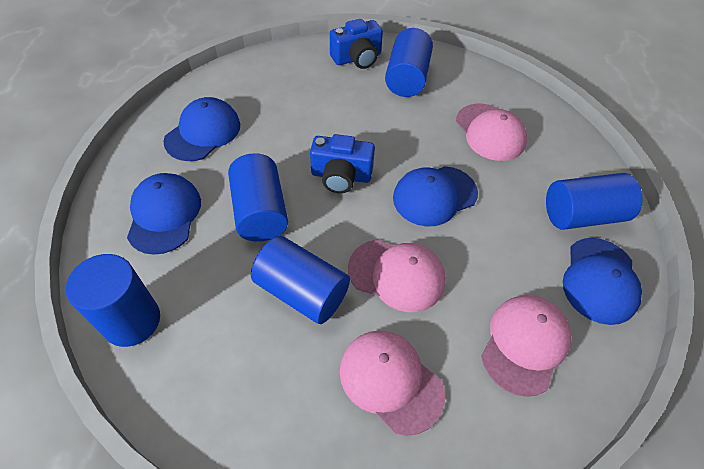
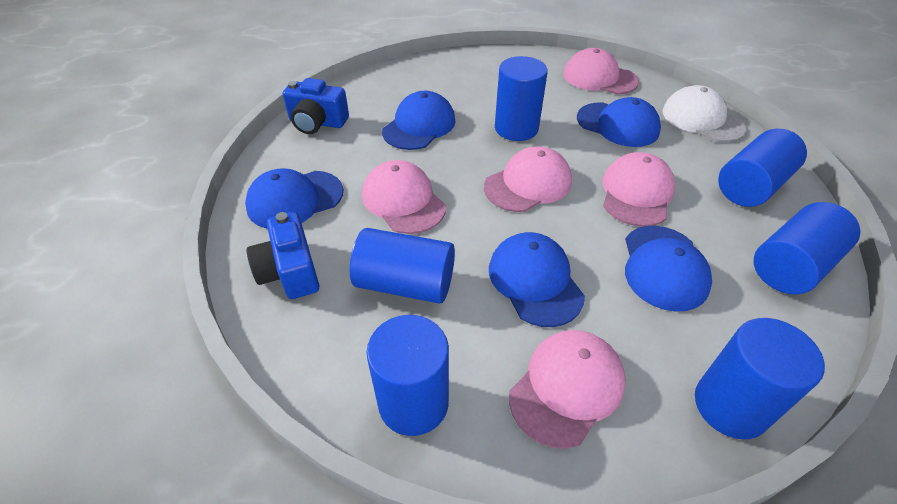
blue cap: [127,173,201,255] [163,97,240,161] [393,166,478,227] [563,238,642,325] = 4 -> [245,168,343,229] [382,91,456,150] [489,232,585,327] [577,97,661,147] [625,226,712,312] = 5
blue cylinder: [66,254,160,347] [228,153,288,242] [251,236,350,324] [385,28,433,97] [546,173,643,230] = 5 -> [350,228,455,304] [367,315,449,436] [495,56,548,141] [695,318,825,439] [718,129,807,207] [754,202,860,294] = 6
pink cap: [340,330,445,436] [348,240,446,312] [456,104,527,161] [481,295,571,397] = 4 -> [362,160,446,234] [484,146,572,212] [509,330,626,449] [563,48,639,94] [602,152,675,227] = 5
white cap: none = 0 -> [662,85,747,142] = 1

